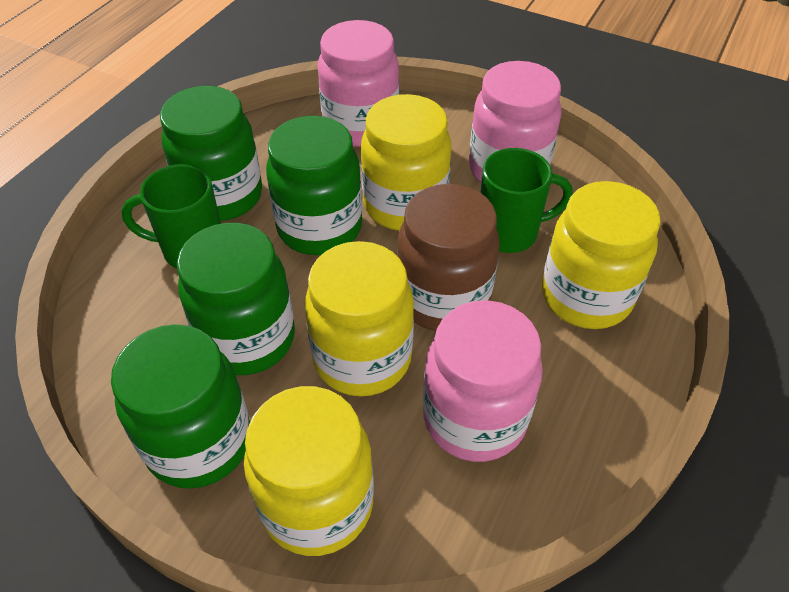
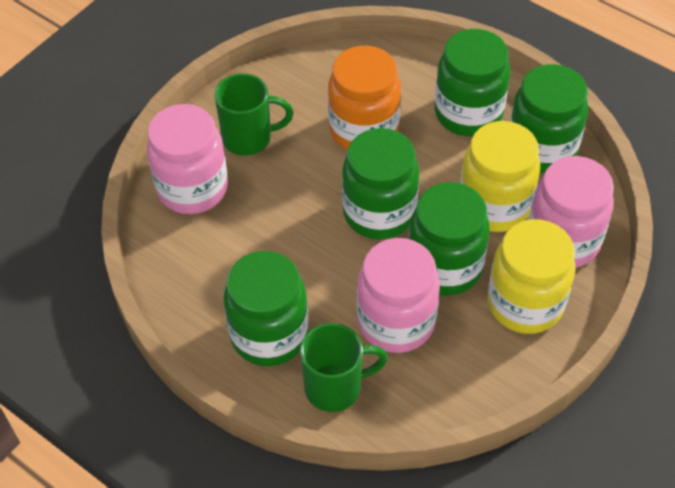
brown jar: [397,184,500,331] = 1 -> none = 0
green jar: [111,324,250,489] [160,86,262,221] [177,223,295,375] [266,116,362,255] = 4 -> [224,251,309,366] [342,128,419,240] [408,182,490,296] [435,29,510,136] [510,64,588,173] = 5
orange jar: none = 0 -> [328,46,401,150] = 1
yellow jar: [244,386,374,556] [305,241,414,397] [361,94,451,231] [542,181,661,329] = 4 -> [460,121,540,232] [487,219,576,334] = 2

